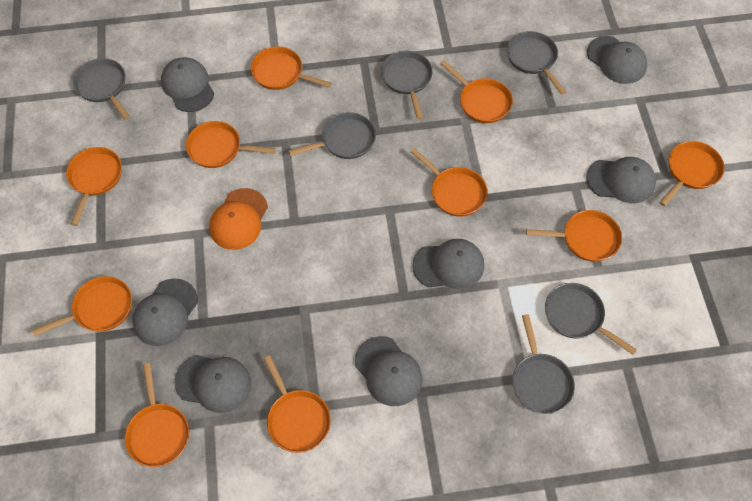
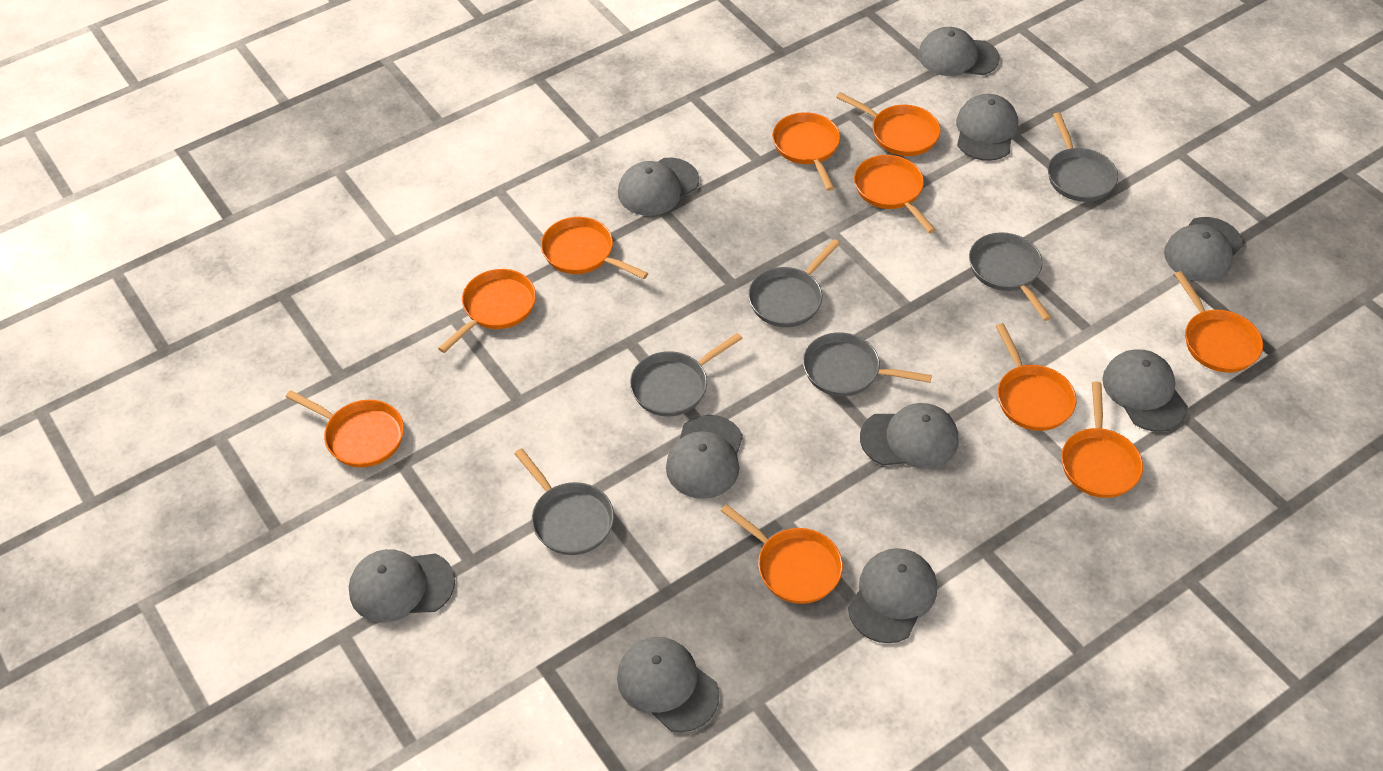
grey cap: [132,278,198,346] [161,57,214,112] [174,355,251,413] [355,336,422,406] [413,239,484,289] [586,157,656,203] [587,36,647,84] = 7 -> [349,549,455,623] [617,637,719,732] [618,158,699,216] [666,415,743,499] [848,548,937,643] [860,403,959,469] [918,27,1000,76] [956,94,1018,161] [1102,349,1188,432] [1164,217,1243,282] = 10
orange cap: [209,188,268,250] = 1 -> none = 0

